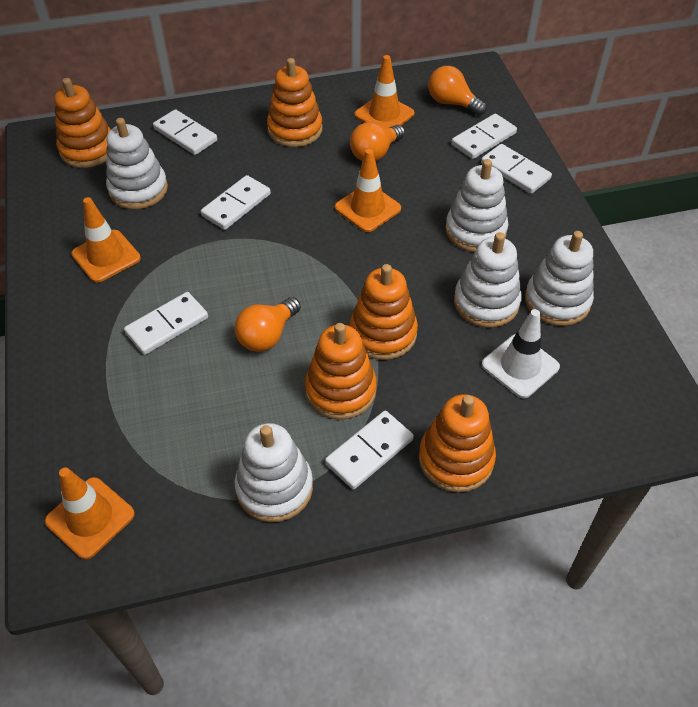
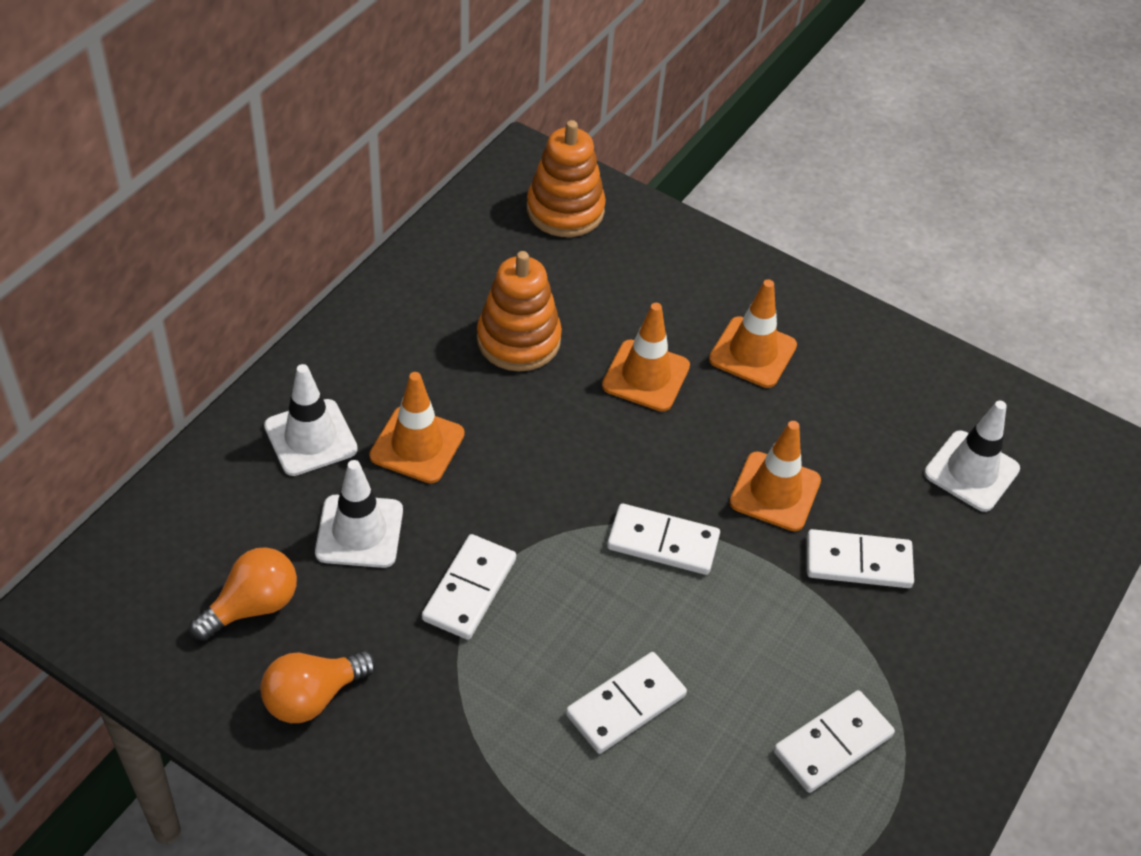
orange light bulb: [235,297,301,352] [350,122,405,161] [428,66,487,116] = 3 -> [189,547,297,641] [260,650,376,723] = 2
orange stacking toy: [54,78,111,168] [267,58,323,147] [305,323,377,420] [350,264,418,360] [419,394,496,492] = 5 -> [477,251,562,371] [527,120,606,237] = 2
white domino: [124,292,208,355] [153,109,217,155] [201,175,271,230] [325,411,414,490] [451,114,517,159] [481,144,552,194] = 6 -> [422,534,516,640] [566,652,687,754] [607,504,720,575] [774,690,895,793] [807,529,914,588] = 5
white stacking toy: [106,118,168,209] [234,423,313,522] [445,159,508,252] [454,232,522,328] [525,231,594,326] = 5 -> none = 0
white traffic cone: [482,309,560,398] = 1 -> [264,364,358,476] [315,460,403,568] [924,401,1020,512] = 3

